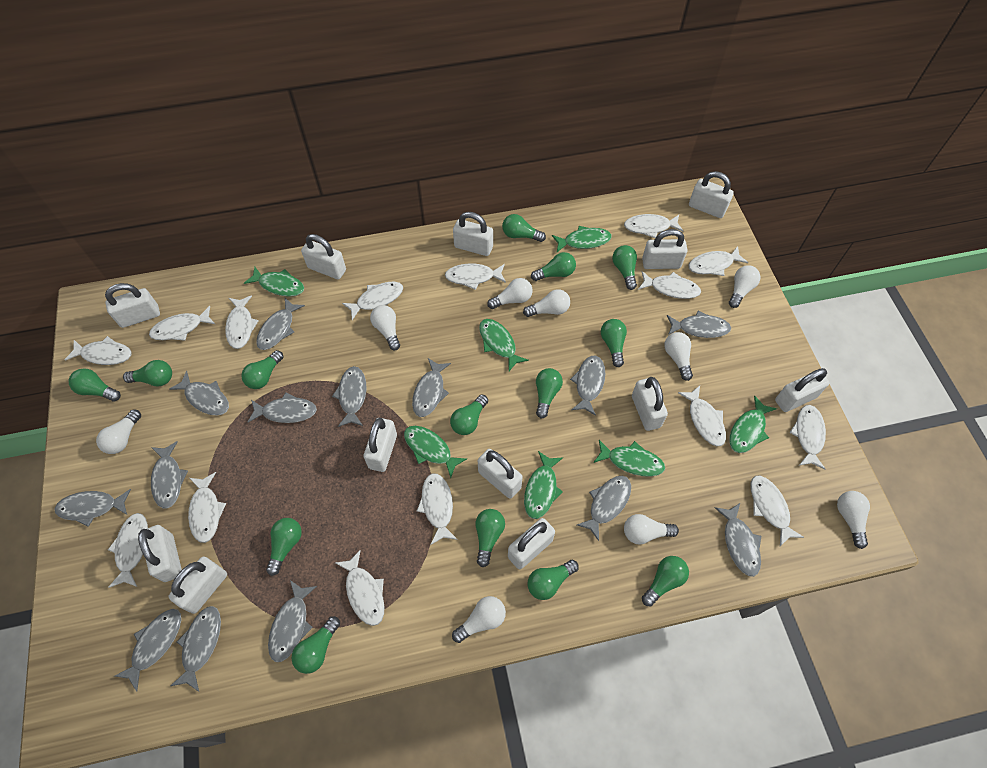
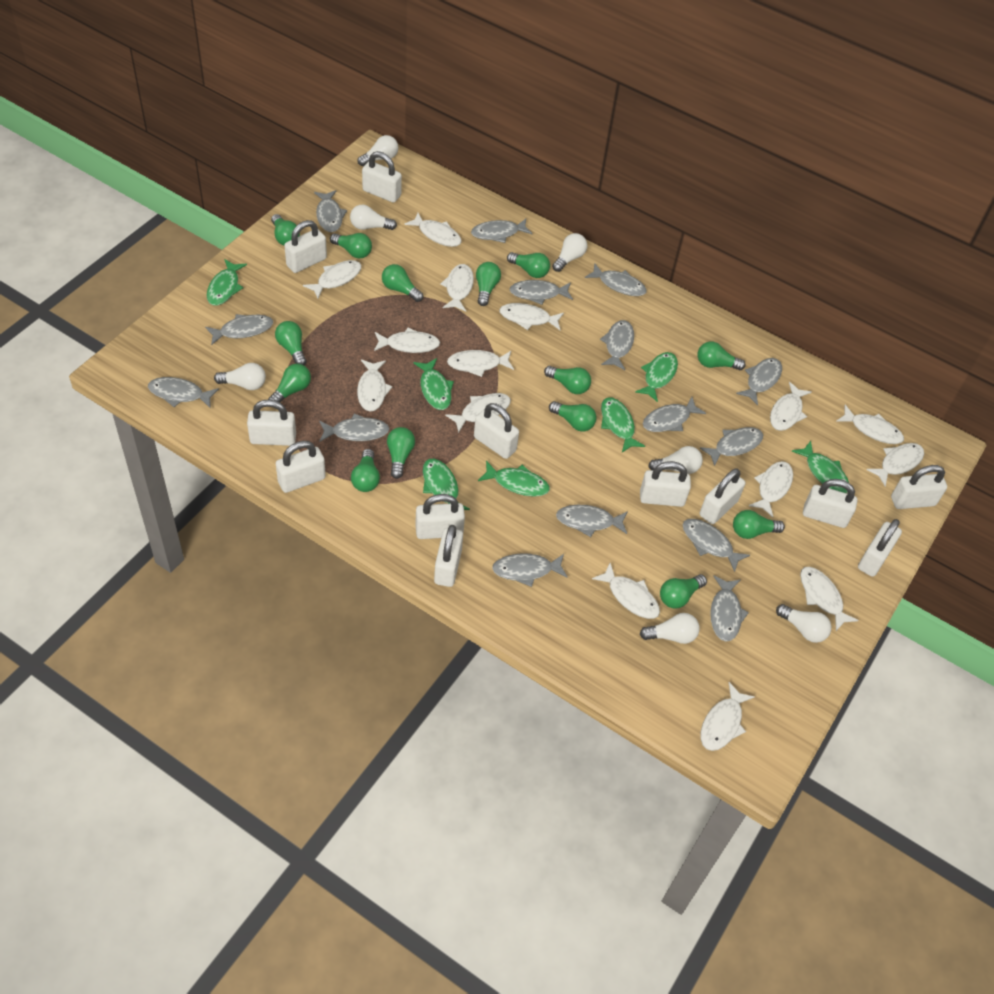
grey fish: [54,489,131,527] [115,609,181,692] [151,441,188,509] [169,371,229,415] [171,606,221,692] [248,393,317,423] [256,298,305,350] [268,580,317,662] [332,366,366,427] [412,358,451,417] [570,356,605,416] [577,476,631,541] [667,311,731,338] [715,503,761,577] = 14 -> [148,377,219,409] [205,314,273,345] [314,190,347,232] [319,413,390,441] [471,219,532,243] [492,553,568,587] [509,280,573,305] [556,505,628,537] [585,263,647,296] [600,320,634,370] [643,397,706,432] [682,519,750,572] [700,427,763,466] [710,575,749,642] [736,358,782,405] = 15
white light bulb: [96,409,141,454] [370,305,400,351] [452,596,506,643] [487,278,533,309] [523,289,570,317] [624,514,679,545] [664,332,693,381] [729,265,760,308] [837,491,870,549] = 9 -> [214,363,266,390] [350,205,397,230] [358,135,398,166] [552,233,587,272] [640,613,700,644] [648,446,703,474] [776,604,831,643] = 7

